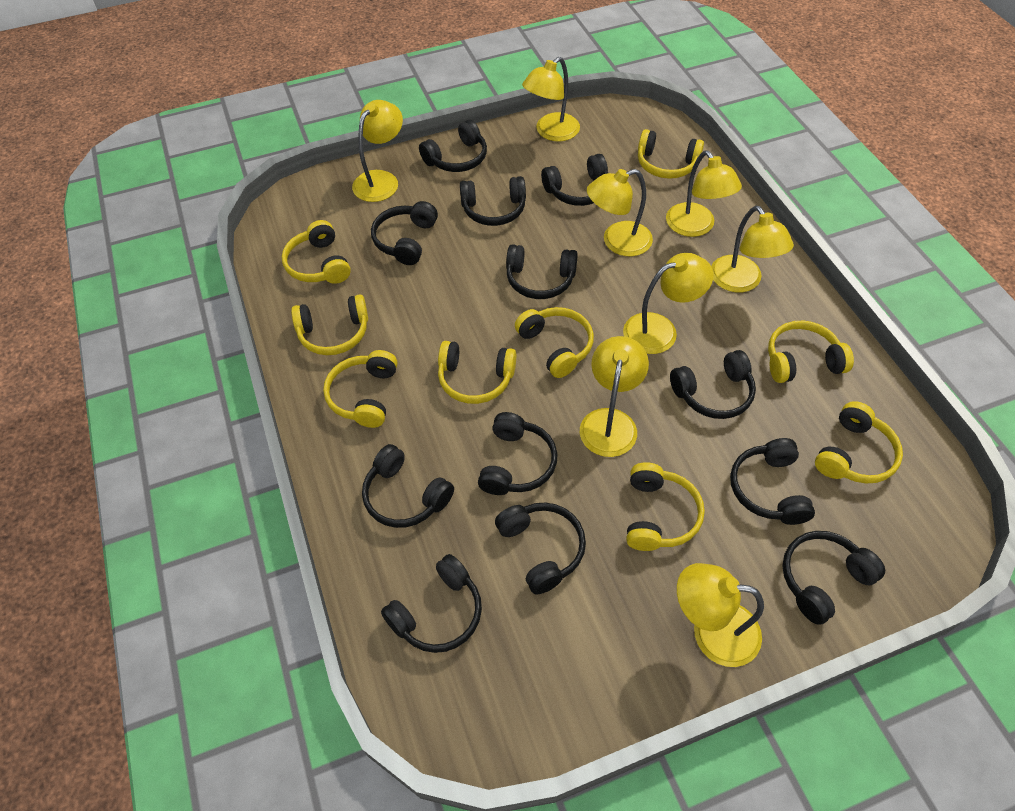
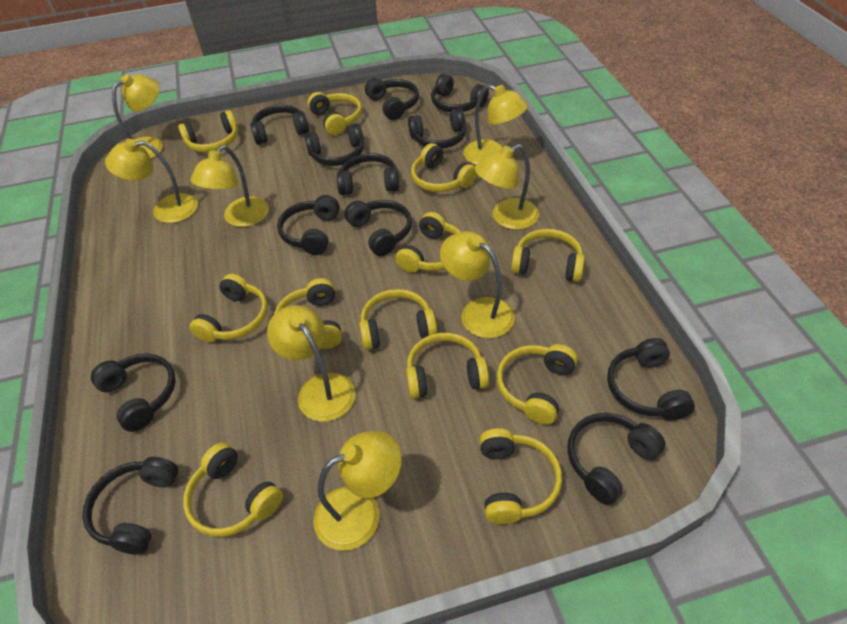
yellow headphones: [282,220,351,284] [291,295,368,355] [323,350,398,428] [438,341,516,404] [515,307,594,378] [626,462,705,551] [638,129,704,179] [768,321,854,383] [815,401,903,484] = 9 -> [178,110,238,152] [183,442,283,537] [189,274,268,343] [274,278,342,349] [307,92,362,135] [359,289,437,350] [395,212,460,273] [406,333,489,399] [411,143,477,192] [479,428,562,524] [497,344,578,425] [511,229,585,282] = 12

